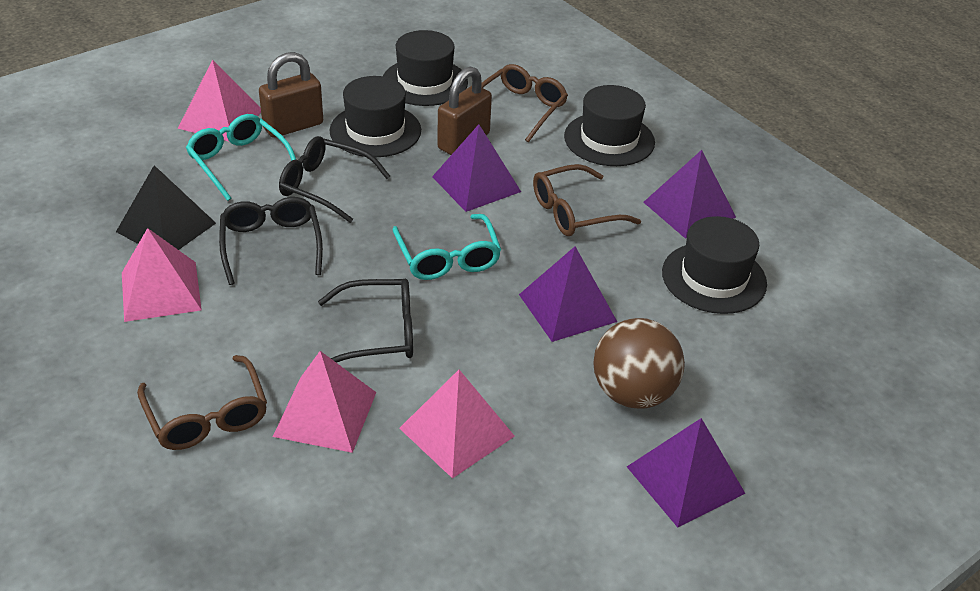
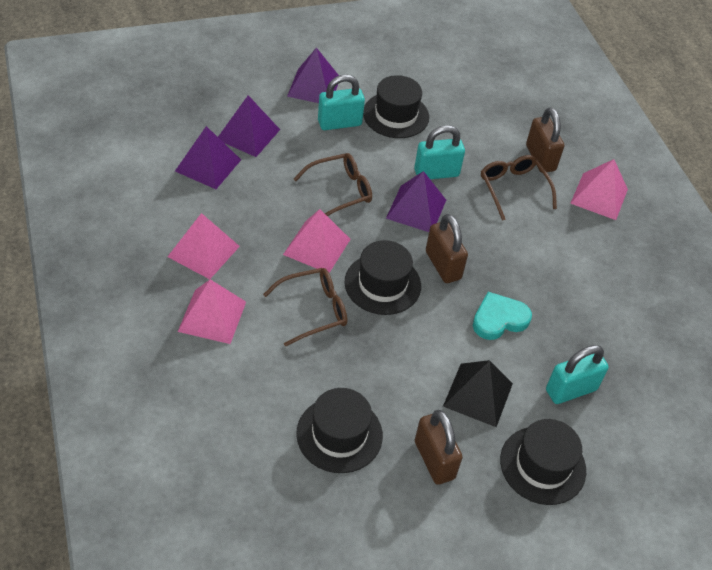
black glasses: [219,197,323,285] [279,136,390,223] [318,279,413,363] = 3 -> none = 0
brown ball: [593,318,685,409] = 1 -> none = 0
brown padlock: [259,52,323,138] [437,66,492,155] = 2 -> [415,410,463,485] [426,214,468,283] [526,107,564,173] = 3
turquoise glasses: [186,114,296,201] [392,214,501,280] = 2 -> none = 0
turquoise heart: none = 0 -> [473,292,532,340] = 1
turquoise padlock: none = 0 -> [318,75,365,130] [414,125,465,179] [546,345,609,404] = 3

